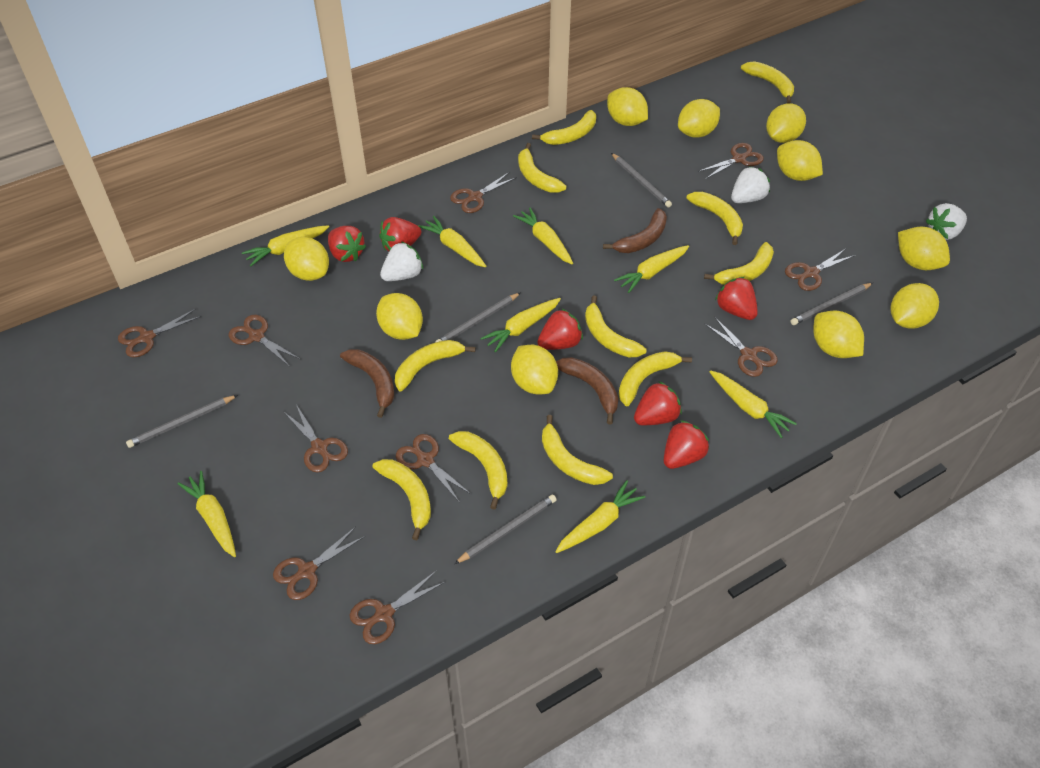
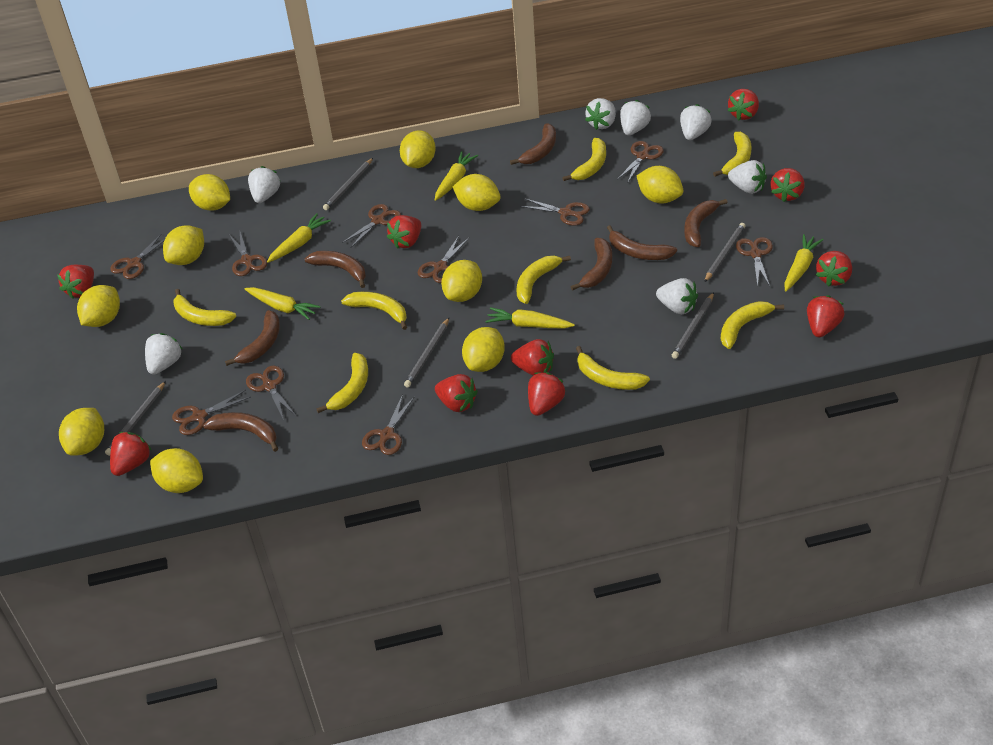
brown banana: [340,349,394,418] [556,357,619,424] [603,208,667,253] = 3 -> [203,412,278,452] [225,310,280,366] [305,251,366,288] [510,123,556,165] [571,238,612,291] [607,225,677,260] [684,199,728,247] = 7
red strawberry: [328,226,366,262] [379,217,421,251] [537,308,583,350] [634,381,682,425] [664,420,709,469] [715,277,758,320] = 6 -> [57,265,94,299] [110,432,151,476] [387,215,421,249] [435,374,478,412] [511,339,554,375] [528,372,566,416] [727,89,759,121] [771,168,804,202] [807,295,845,337] [816,251,852,287] = 10
white strawberry: [380,242,423,281] [731,166,770,203] [926,203,967,240] = 3 -> [145,333,183,375] [248,166,280,203] [585,98,616,130] [620,100,651,135] [656,278,698,314] [680,104,712,140] [728,160,767,194] = 7
yellow banana: [372,459,431,540] [395,340,476,391] [449,431,507,510] [518,143,567,193] [532,110,596,145] [542,415,613,485] [585,295,647,357] [619,351,692,406] [686,192,743,245] [704,242,774,285] [741,61,794,103] = 11 -> [173,289,236,326] [316,353,368,413] [341,292,407,330] [517,256,571,304] [562,138,606,181] [576,346,650,390] [713,132,751,177] [721,301,784,349] = 8
yellow carrot: [177,471,236,557] [242,225,329,266] [418,216,486,267] [480,298,561,352] [513,207,573,264] [555,480,645,553] [614,245,689,293] [710,370,797,438] = 8 -> [245,287,320,320] [267,213,331,263] [435,151,478,201] [485,307,575,328] [784,234,824,291] = 5

